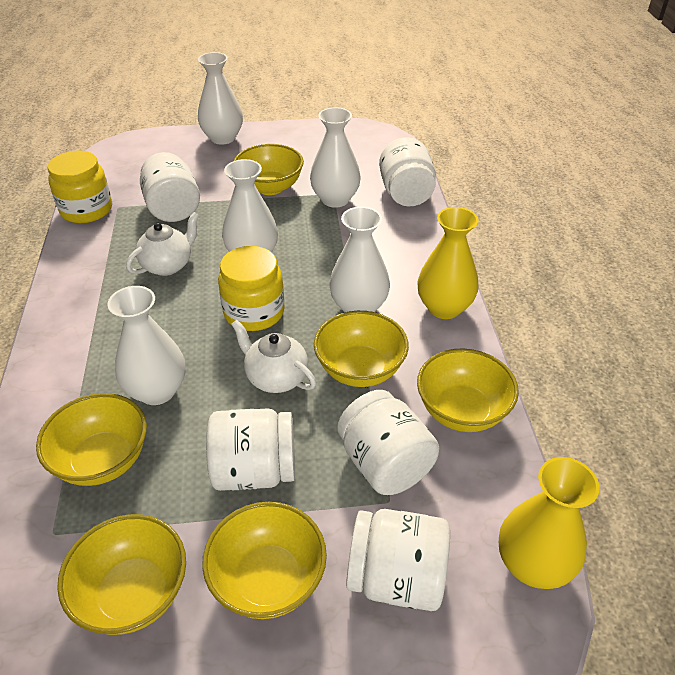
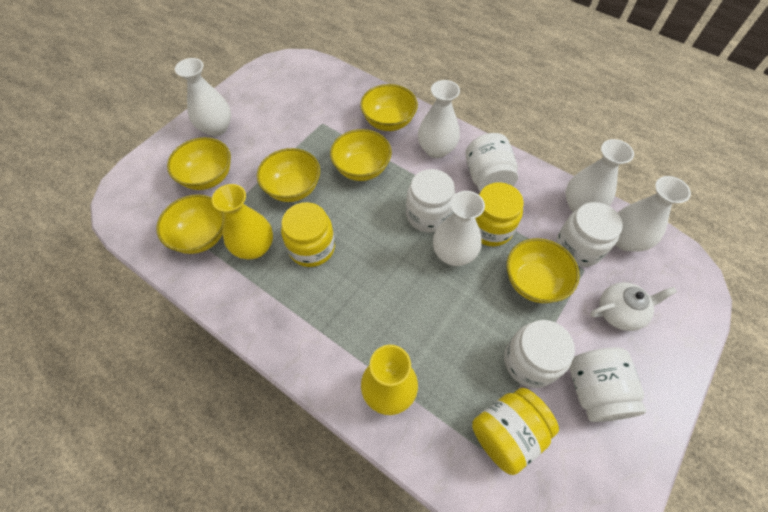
white teapot: [126,212,199,276] [231,320,316,393] = 2 -> [590,282,677,331] = 1
yellow jar: [48,151,112,223] [218,246,285,331] = 2 -> [281,202,335,267] [472,388,559,475] [475,182,524,246] = 3

